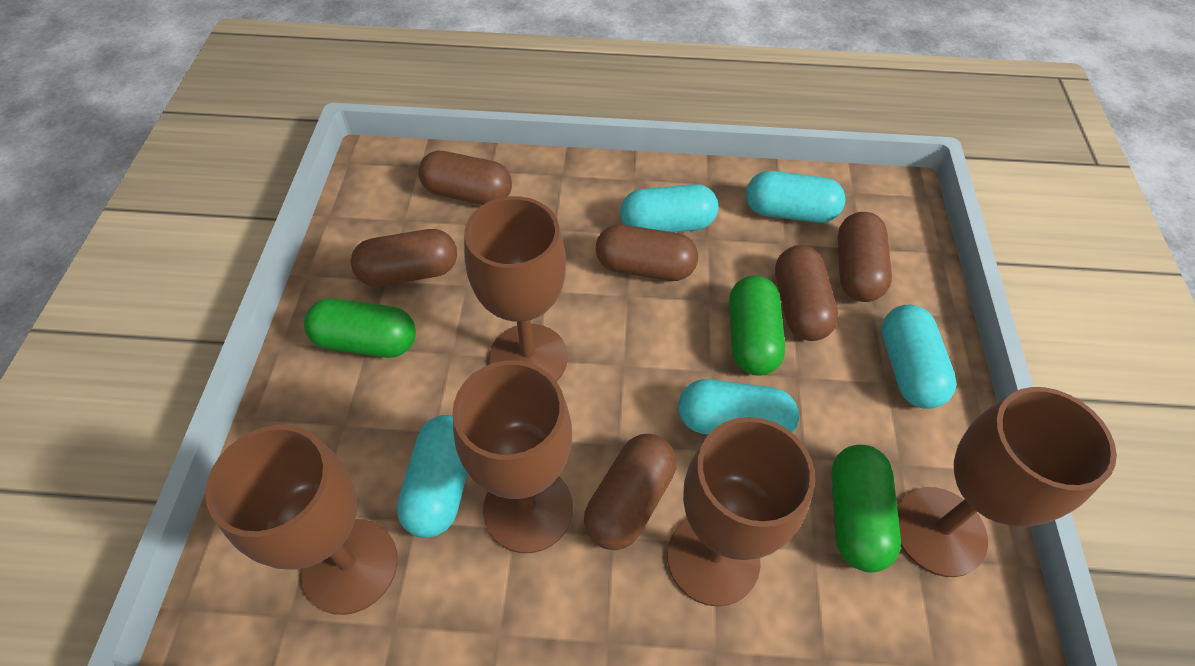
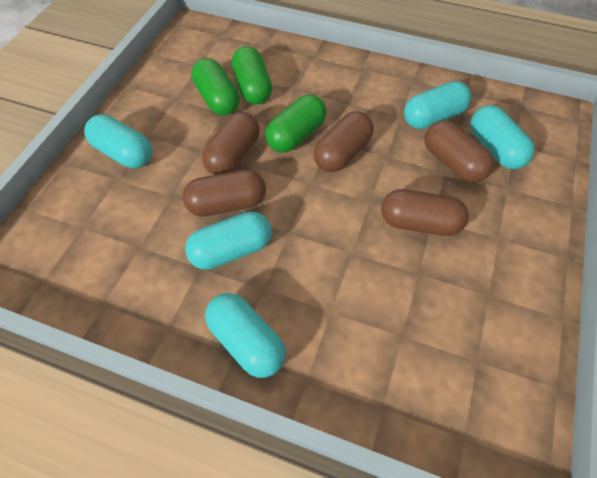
brown capsule: [351,229,457,287] [418,151,512,205] [584,434,676,550] [596,225,698,281] [775,245,839,341] [838,212,892,302] = 6 -> [182,170,266,217] [202,112,259,175] [314,111,373,172] [381,189,469,236] [424,120,494,183] = 5
brown goblet: [205,425,398,615] [453,360,573,553] [464,196,568,381] [667,417,815,607] [897,387,1117,577] = 5 -> none = 0

